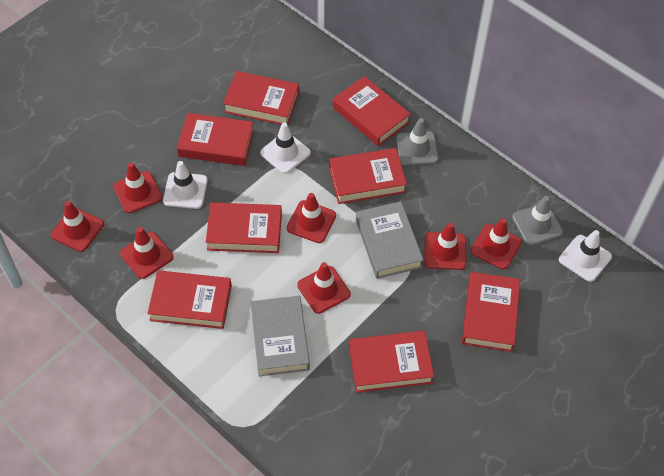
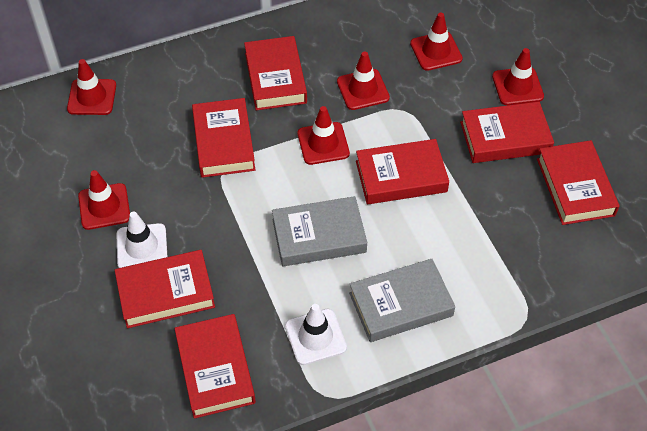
grey traffic cone: [396,118,438,165] [512,196,563,246] = 2 -> none = 0
red book: [147,270,232,329] [177,113,254,166] [206,202,282,253] [223,71,299,125] [329,148,407,204] [333,76,411,146] [349,331,434,393] [462,272,520,352] = 8 -> [115,250,215,328] [174,314,256,419] [192,98,255,178] [244,36,307,110] [356,139,449,204] [460,102,554,163] [537,140,620,225] = 7
red traffic cone: [51,201,104,252] [113,163,162,213] [120,227,174,279] [287,193,336,243] [297,262,351,314] [424,223,466,270] [470,218,522,269] = 7 -> [67,59,116,115] [78,170,130,230] [298,106,350,165] [337,51,390,110] [410,13,463,71] [492,48,544,105] = 6
white traffic cone: [163,161,208,209] [260,122,311,174] [559,230,612,282] = 3 -> [116,211,168,268] [285,304,347,365] = 2

